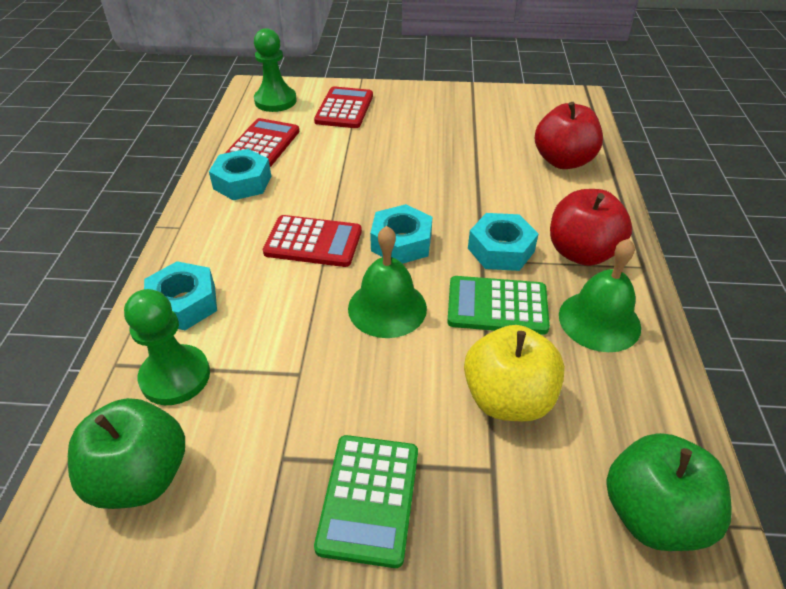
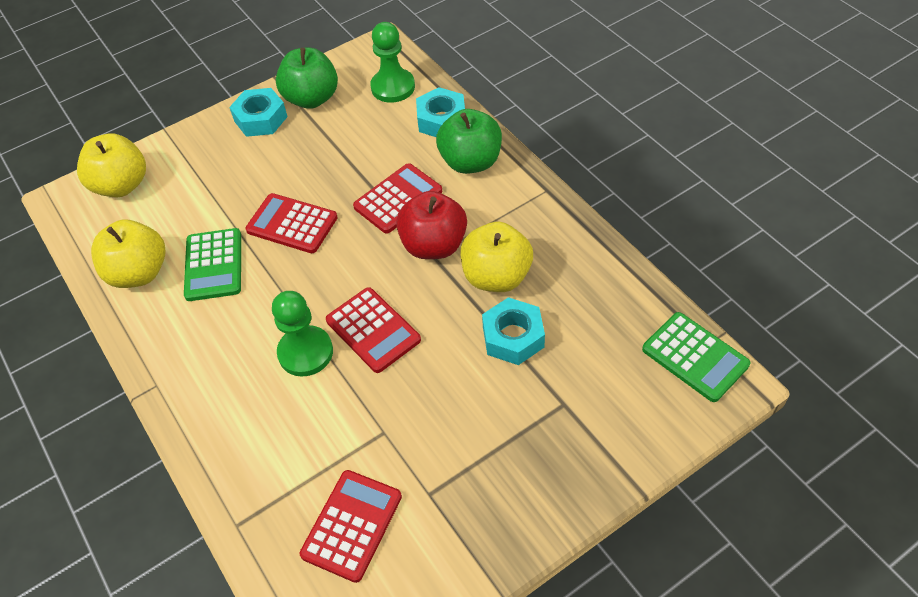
green bell: [348,226,427,338] [559,239,641,352] = 2 -> none = 0
red apple: [535,102,603,169] [550,189,632,266] = 2 -> [396,191,467,259] = 1
red calculator: [225,118,300,167] [263,215,362,267] [314,86,373,128] = 3 -> [245,193,338,253] [300,470,402,583] [326,287,421,373] [353,163,442,234] = 4
turquoise nut: [144,261,217,330] [209,149,271,200] [370,204,432,264] [468,213,538,271] = 4 -> [229,88,288,137] [416,87,465,137] [482,297,545,365] = 3
yellow apple: [464,325,565,422] = 1 -> [77,133,146,197] [91,220,166,288] [460,222,533,292] = 3

